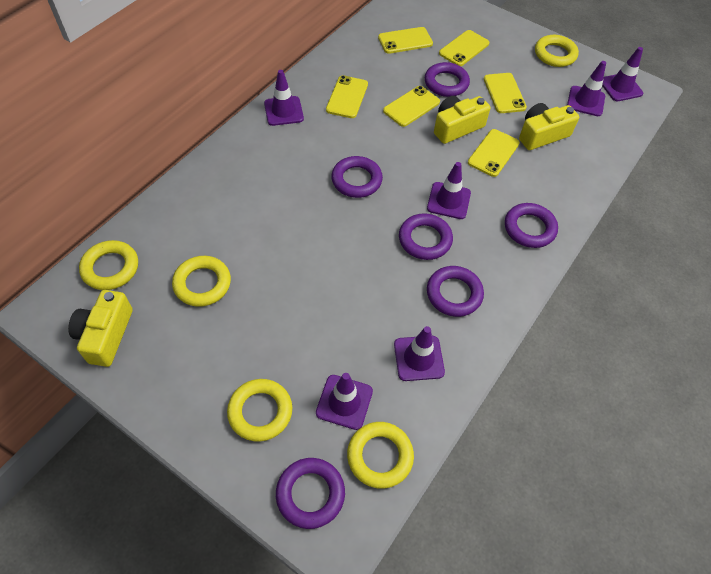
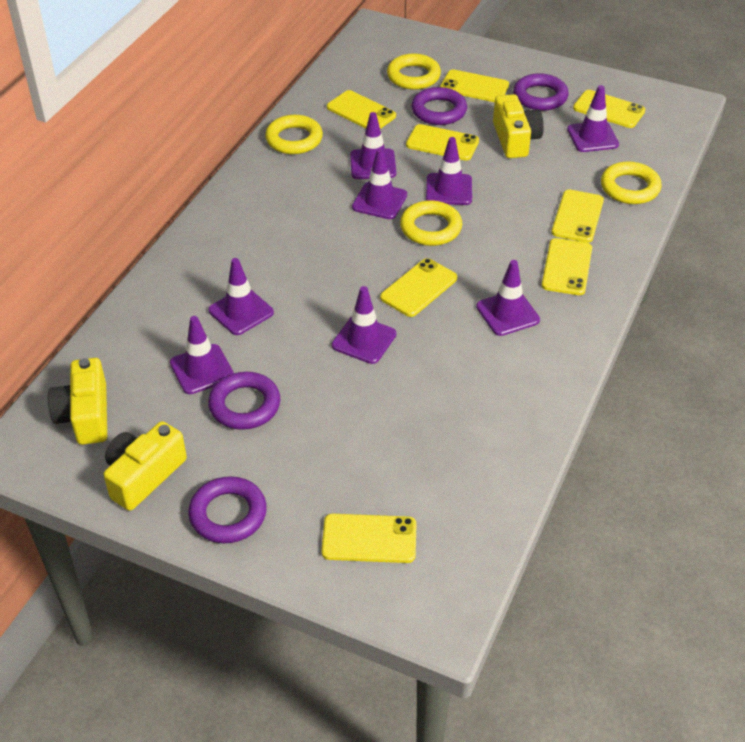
purple ring: [276,458,345,529] [331,156,383,198] [399,213,453,260] [425,62,470,97] [427,266,484,317] [505,203,558,248] = 6 -> [188,476,267,543] [208,372,280,430] [411,87,467,125] [513,73,569,111] = 4
purple traffic cone: [264,70,304,126] [316,373,373,430] [394,326,445,381] [427,162,471,219] [567,61,606,116] [602,47,643,101] = 6 -> [170,316,234,394] [208,258,274,335] [332,286,396,364] [350,112,396,179] [352,148,407,219] [426,137,472,205] [476,260,540,336] [567,85,619,152] = 8
yellow phone: [326,75,368,118] [378,27,433,54] [383,86,440,127] [439,30,489,66] [468,129,520,177] [484,73,527,113] = 6 -> [322,514,417,563] [327,90,396,129] [380,258,457,317] [406,124,479,161] [440,69,509,102] [542,238,592,295] [552,189,604,243] [573,90,645,128] = 8
yellow ring: [79,240,138,290] [172,256,231,307] [227,379,292,442] [347,422,414,489] [535,35,579,67] = 5 -> [265,115,323,154] [387,54,441,90] [400,201,462,246] [601,161,662,204] = 4

